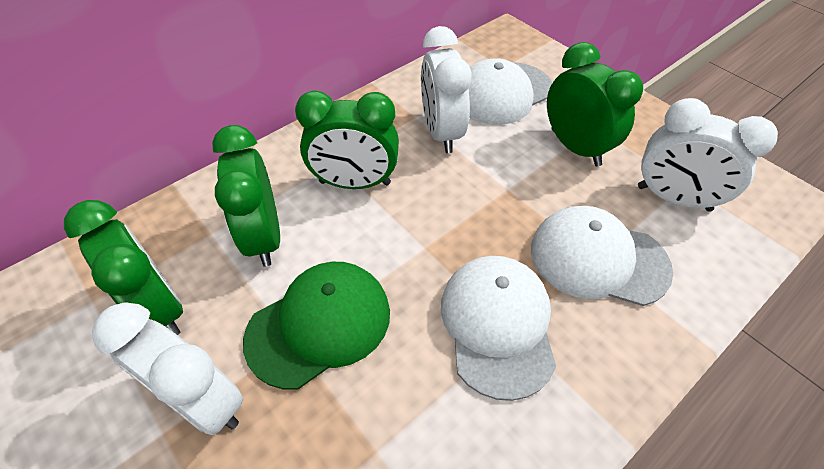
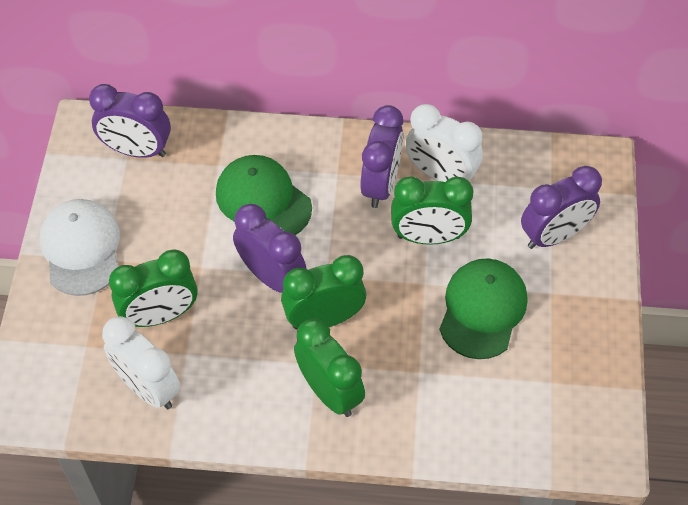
green cap: [243,262,390,389] = 1 -> [216,155,312,235] [439,259,527,359] = 2
purple clock: none = 0 -> [89,84,171,158] [233,204,307,293] [360,105,403,208] [521,166,602,249] = 4
white cap: [441,256,556,401] [469,58,552,125] [531,206,673,306] = 3 -> [40,199,120,296] = 1
white clock: [92,303,243,435] [421,26,472,153] [638,98,778,212] = 3 -> [102,316,181,409] [405,104,483,182] = 2

